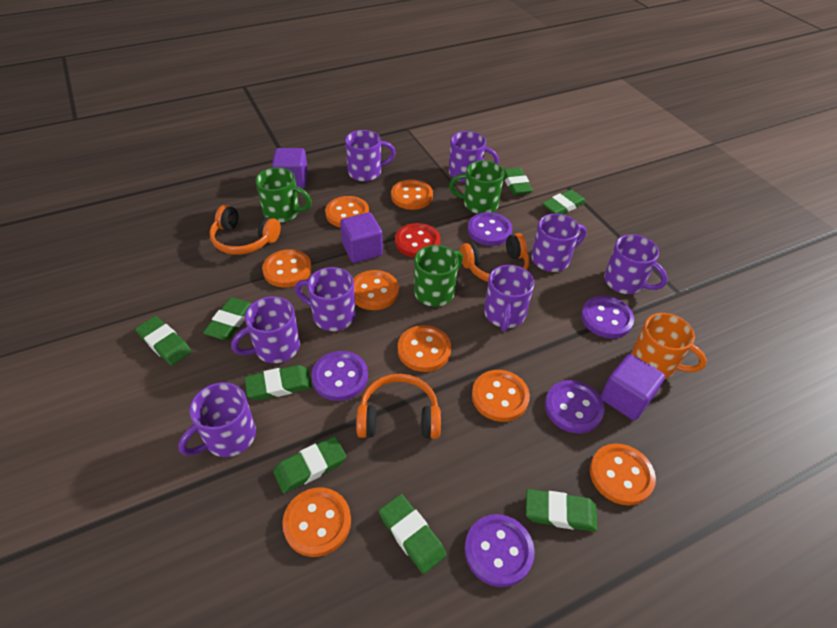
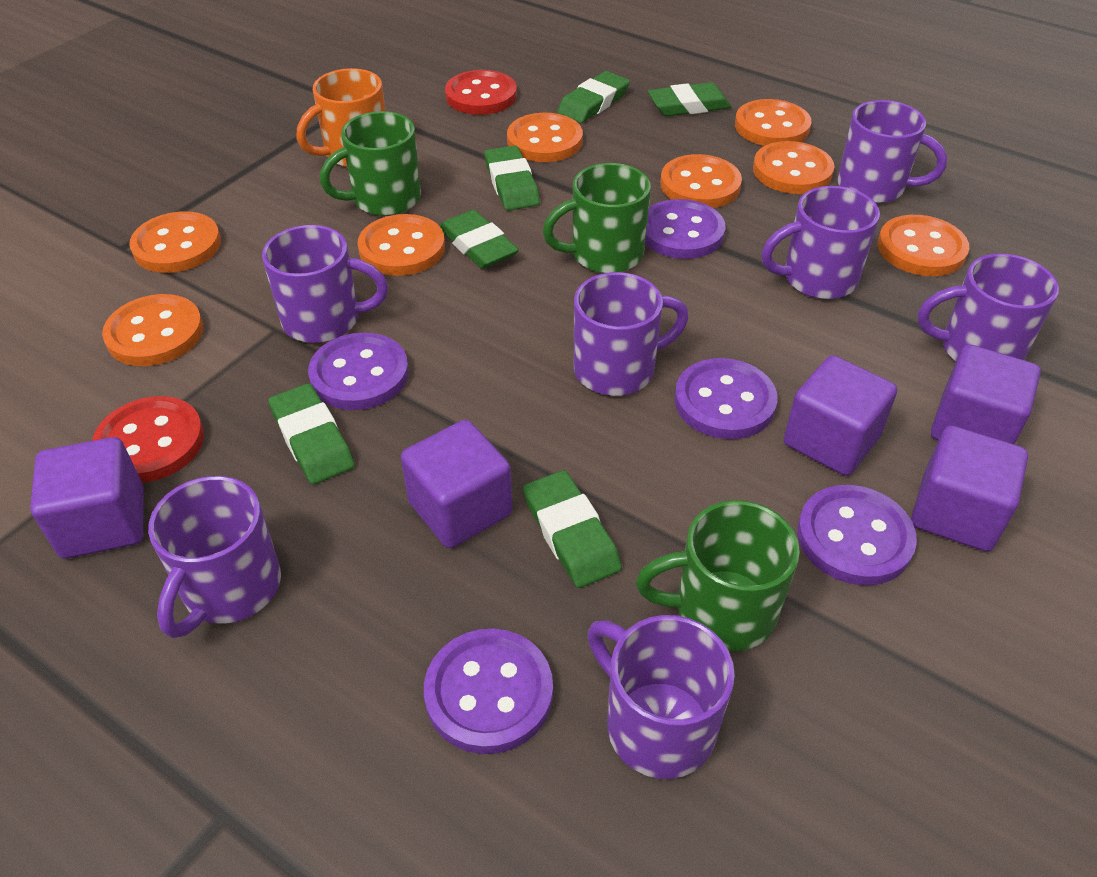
green eraser: [135,316,192,366] [203,298,252,340] [244,365,312,400] [273,436,346,493] [379,494,446,574] [504,168,533,195] [526,489,598,532] [542,190,586,214] = 8 -> [268,383,355,484] [440,210,519,269] [484,146,540,210] [523,470,622,588] [557,71,630,123] [648,82,731,116] = 6
orange headphones: [210,205,281,255] [356,374,441,439] [460,233,530,282] = 3 -> none = 0
purple cube: [272,148,308,189] [340,212,383,263] [600,354,665,420] = 3 -> [30,437,143,559] [401,420,512,548] [784,355,897,476] [911,426,1028,551] [931,345,1041,444] = 5
purple mug: [178,382,256,457] [231,296,300,363] [295,267,356,331] [345,130,396,182] [449,131,499,182] [484,265,534,332] [532,214,586,272] [604,234,668,294] = 8 -> [148,476,281,638] [262,225,388,343] [574,272,689,396] [587,615,735,779] [761,186,880,299] [837,100,947,203] [918,253,1059,361] = 7
red button: [395,223,440,258] = 1 -> [92,396,204,483] [445,70,517,115] = 2

